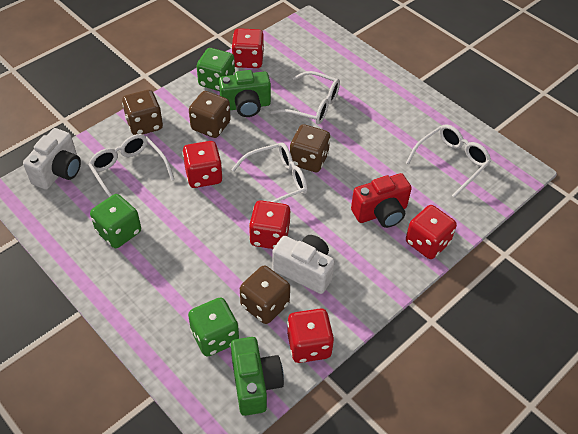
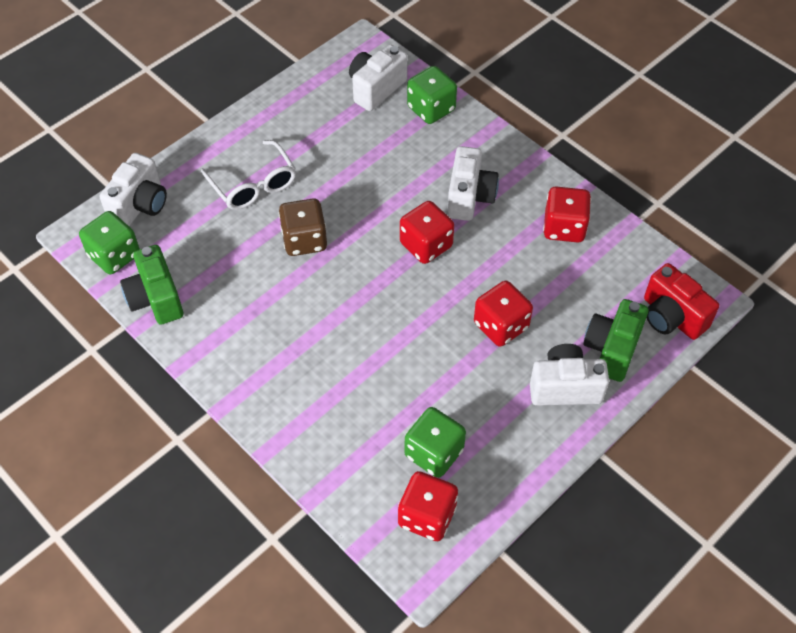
brown dice: [122,90,163,135] [189,91,231,138] [240,266,290,324] [290,124,330,172] = 4 -> [279,198,327,256] = 1
red dice: [182,141,223,188] [231,28,264,68] [249,200,290,249] [287,308,334,363] [406,205,457,259] = 5 -> [398,471,458,541] [400,201,454,264] [474,281,533,347] [543,186,591,243] = 4
white camera: [23,128,81,190] [272,235,335,294] = 2 -> [100,153,167,226] [349,45,407,111] [447,146,499,221] [530,344,609,406] = 4
white glasses: [88,134,174,197] [231,142,308,203] [271,71,340,125] [406,124,491,198] = 4 -> [201,140,296,210] = 1

